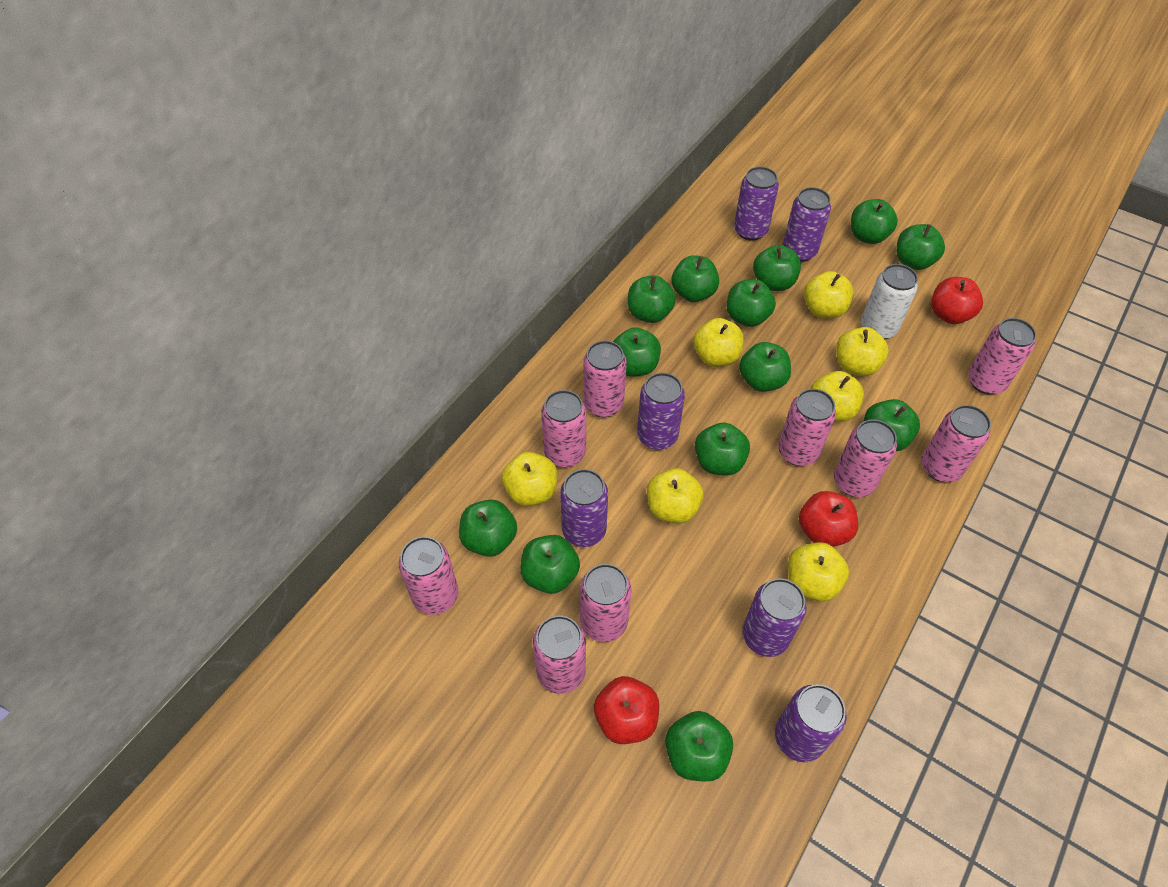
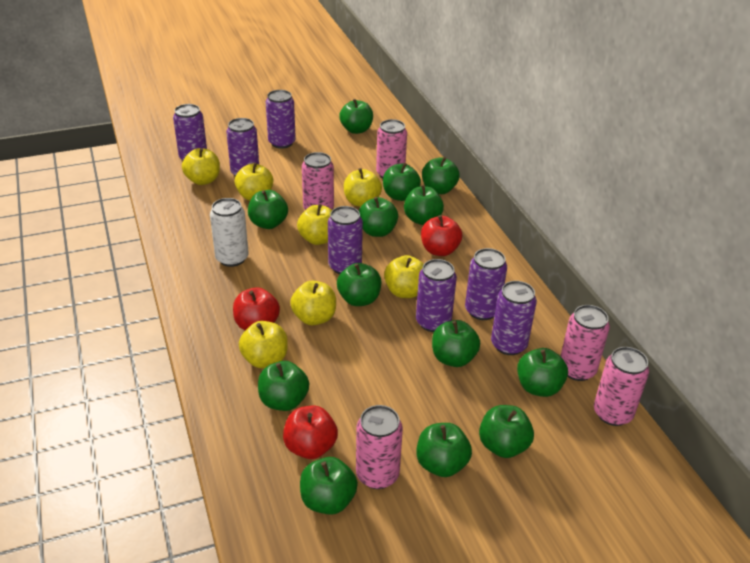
pink can: [399,536,458,615] [533,616,586,694] [541,390,586,467] [580,564,631,642] [583,341,627,417] [778,389,836,466] [834,420,897,497] [921,405,991,482] [968,318,1036,395] = 9 -> [302,152,334,210] [356,405,403,489] [376,119,407,179] [560,305,610,381] [594,347,649,426] = 5
purple can: [560,469,608,547] [637,373,685,450] [734,167,779,241] [742,578,807,657] [775,684,847,762] [783,187,831,262] = 6 -> [173,104,207,160] [226,118,259,176] [266,90,296,149] [328,206,363,274] [416,259,457,332] [465,248,507,320] [491,281,537,355] = 7

